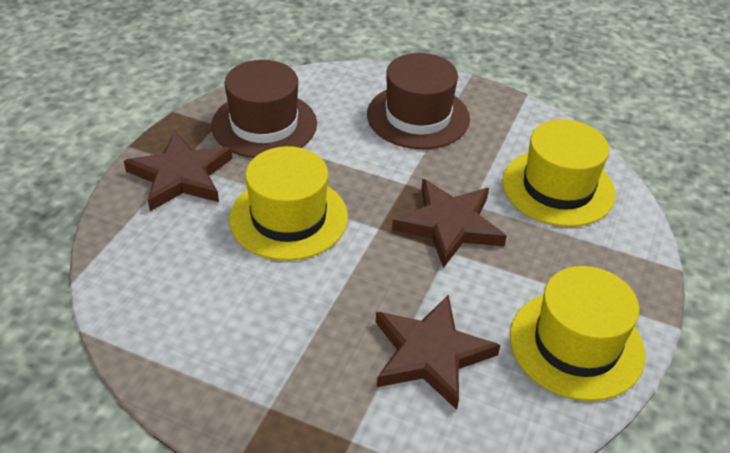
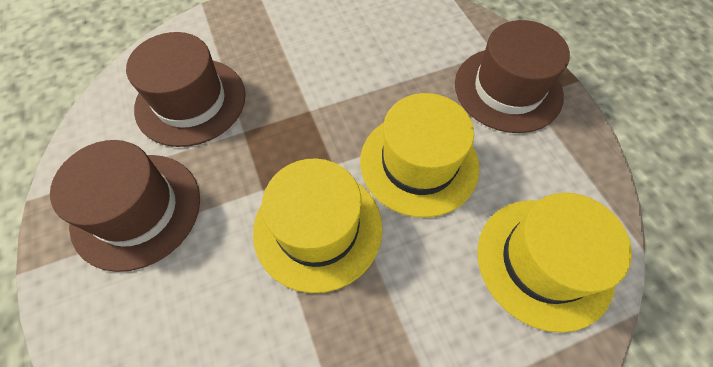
brown hat: [211,60,317,158] [367,53,470,149] = 2 -> [50,140,200,272] [126,32,246,147] [455,20,570,133] = 3
brown star: [124,131,233,211] [376,295,501,410] [392,179,507,268] = 3 -> none = 0

